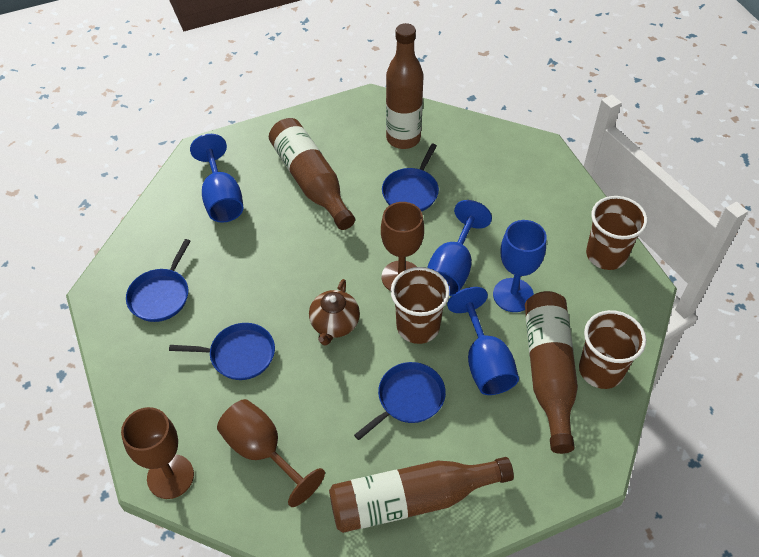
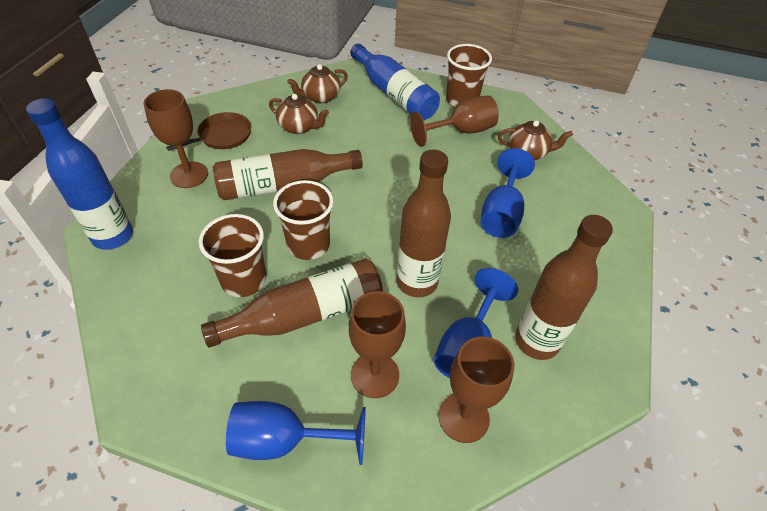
blue bottle: none = 0 -> [26,98,133,250] [350,44,440,120] = 2
blue goblet: [190,134,244,223] [427,200,492,296] [447,287,519,395] [493,220,547,312] = 4 -> [226,401,366,465] [434,268,518,379] [480,148,535,238] = 3
blue pan: [126,239,191,322] [169,323,275,380] [354,362,446,440] [382,144,439,212] = 4 -> none = 0
brown goblet: [121,407,194,499] [217,399,325,507] [381,202,424,291] = 3 -> [144,89,208,188] [349,291,406,398] [410,95,499,147] [438,337,515,443] = 4
brown pan: none = 0 -> [166,112,251,151] = 1
brown teapot: [309,279,360,346] = 1 -> [269,94,329,134] [287,64,348,103] [498,121,573,160] = 3

